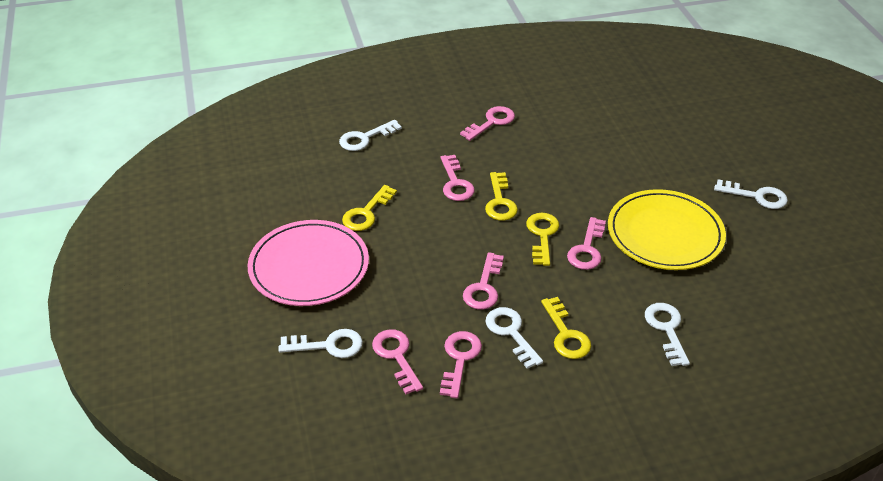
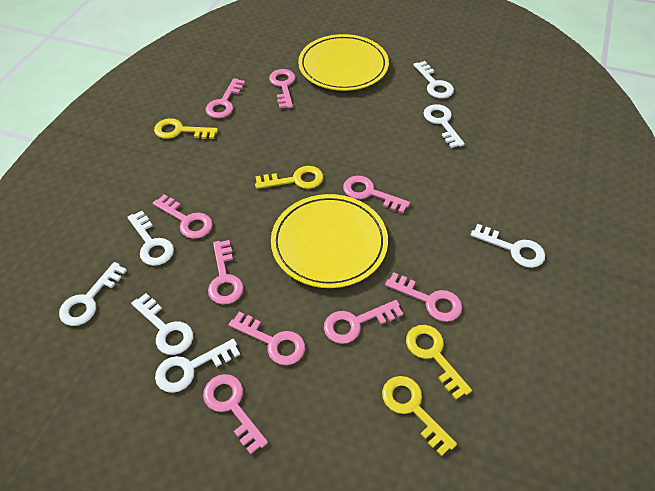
pink key: [372,329,423,394] [440,155,475,201] [440,331,482,398] [460,106,515,141] [463,252,504,310] [567,217,606,270] = 6 -> [153,194,213,239] [203,374,268,454] [206,78,245,118] [208,240,244,305] [229,312,305,365] [269,69,295,109] [324,300,403,344] [343,176,410,213] [385,272,462,322] = 9
pink plate: [248,220,369,306] = 1 -> none = 0
white key: [279,329,363,358] [339,120,402,151] [485,307,543,369] [645,303,690,366] [714,179,788,209] = 5 -> [59,262,127,326] [128,211,174,266] [131,293,193,355] [155,339,240,393] [413,61,454,98] [424,104,465,148] [470,224,545,268] = 7
yellow plate: [608,189,726,270] = 1 -> [271,194,388,288] [298,34,389,91] = 2

